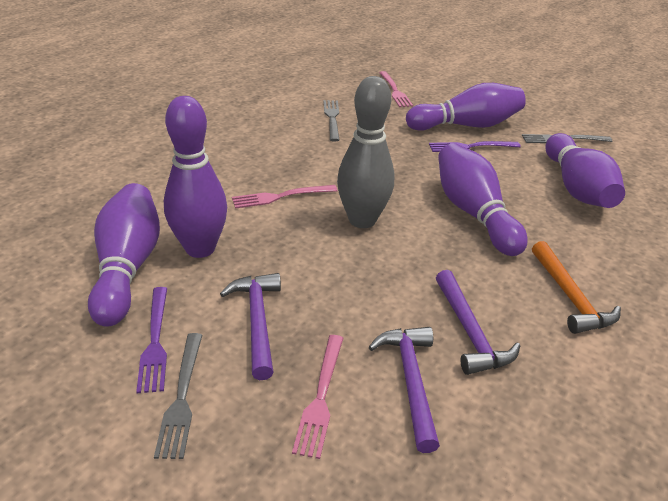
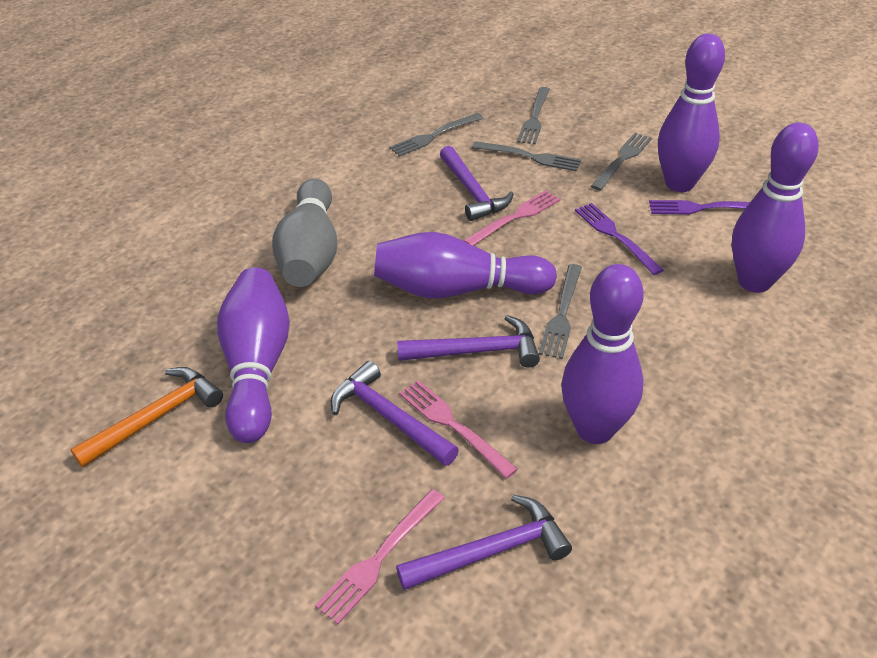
grey fork: [154,333,202,459] [324,100,339,141] [522,134,612,143] = 3 -> [389,113,483,157] [472,141,581,171] [517,87,550,144] [539,264,582,359] [591,133,652,191] = 5
purple hammer: [220,273,281,380] [369,327,440,453] [436,270,520,375] = 3 -> [331,361,459,466] [396,495,572,590] [397,315,540,368] [440,146,514,221] = 4

